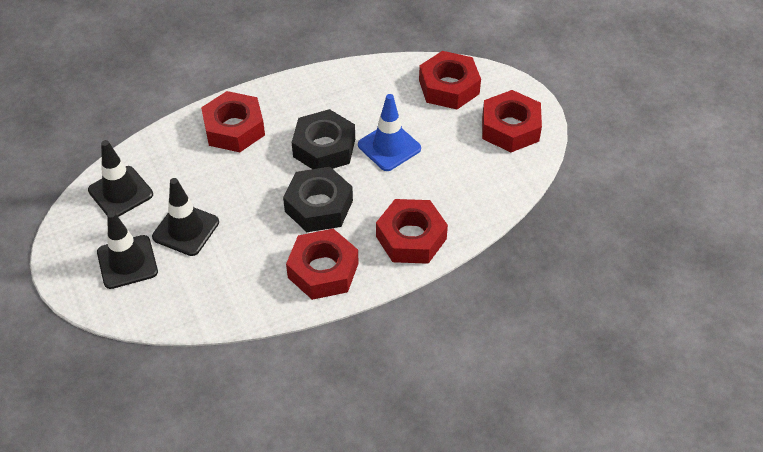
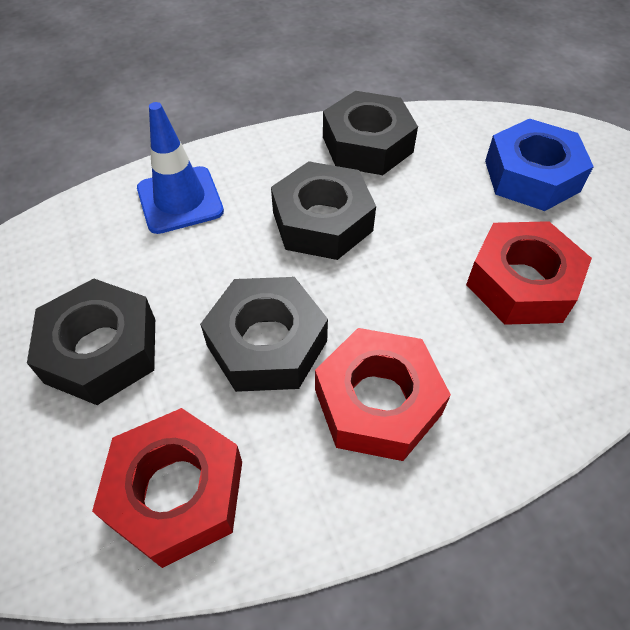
black nut: [283,167,353,232] [292,109,355,169] = 2 -> [27,279,155,405] [200,277,328,392] [271,161,376,260] [323,91,418,175] = 4
black traffic cone: [88,140,153,217] [97,211,158,289] [152,178,219,256] = 3 -> none = 0
blue nut: none = 0 -> [485,118,594,211] = 1
red nut: [201,91,265,152] [286,229,359,300] [376,199,448,264] [419,51,481,109] [482,90,542,152] = 5 -> [92,408,242,568] [315,328,451,461] [466,221,592,325] = 3

